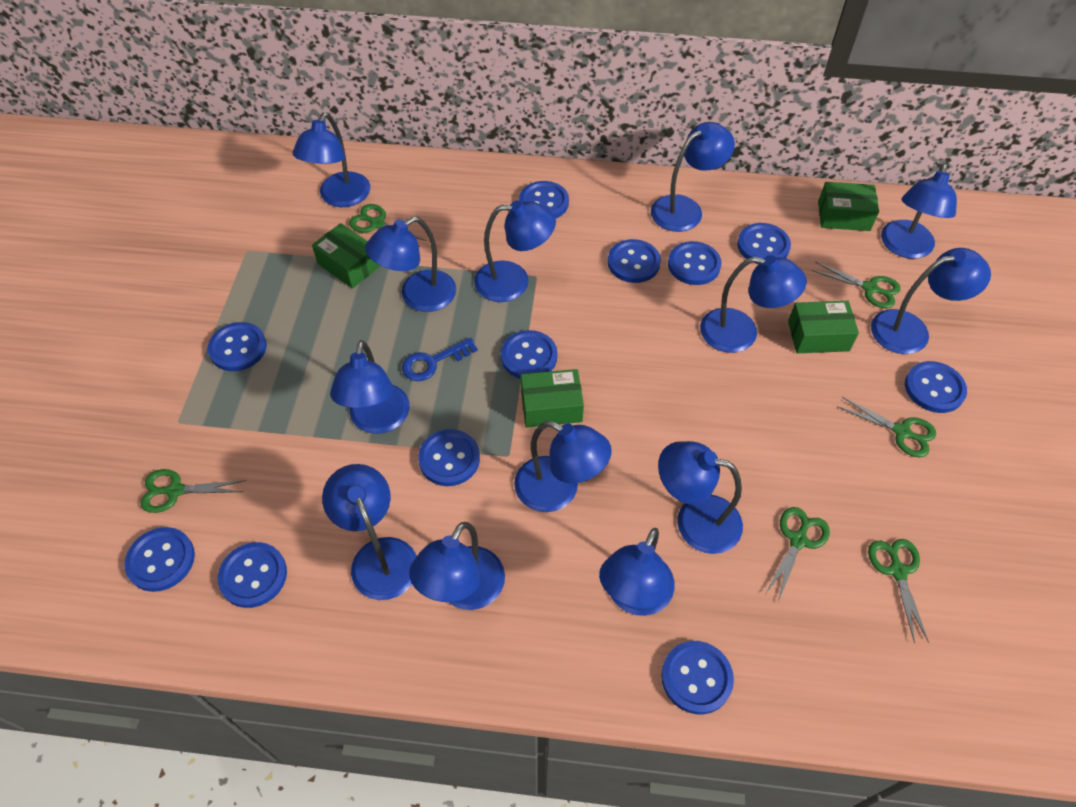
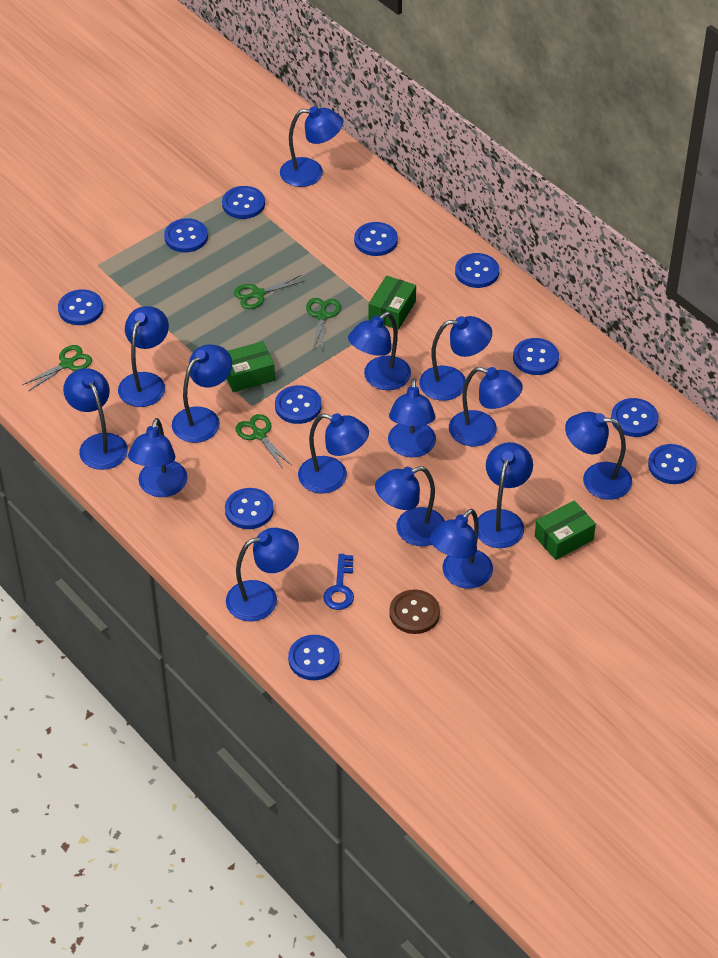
blue lamp: [293,113,370,207] [322,464,417,600] [330,340,410,434] [365,217,456,312] [409,522,505,610] [474,201,556,302] [514,421,612,512] [599,528,675,616] [651,122,735,232] [658,441,743,554] [700,255,807,353] [871,248,991,354] [881,164,957,259] = 13 -> [63,368,128,470] [118,306,169,407] [128,418,188,497] [172,345,232,443] [226,528,299,622] [280,106,343,187] [298,413,369,493] [348,312,411,390] [375,466,445,546] [388,378,436,457] [419,316,492,401] [430,509,493,589] [449,367,523,446] [478,442,533,548] [565,412,632,500] = 15
brown button: none = 0 -> [389,590,440,634] = 1
green box: [312,223,380,289] [521,369,584,428] [788,301,859,353] [818,182,879,231] = 4 -> [226,341,275,392] [368,276,416,330] [535,500,596,560] = 3
green scissors: [140,469,246,513] [349,204,427,247] [766,507,830,602] [811,262,901,308] [837,397,936,457] [868,539,929,643] = 6 -> [22,345,92,391] [234,275,305,309] [235,414,291,469] [306,298,341,352] = 4

